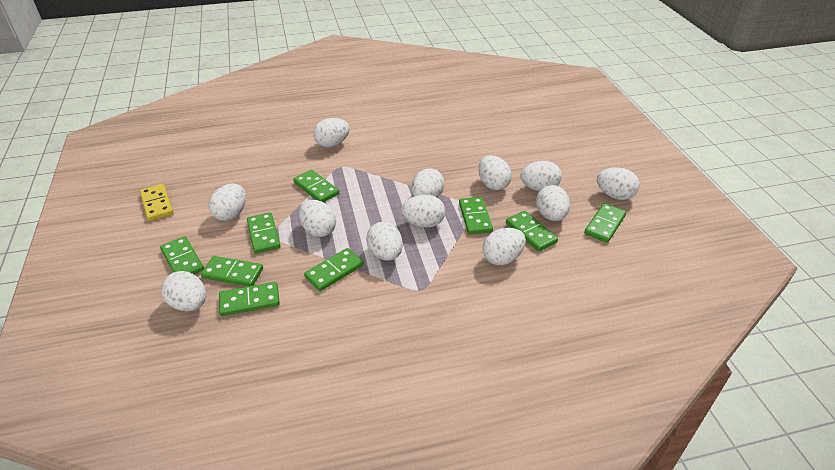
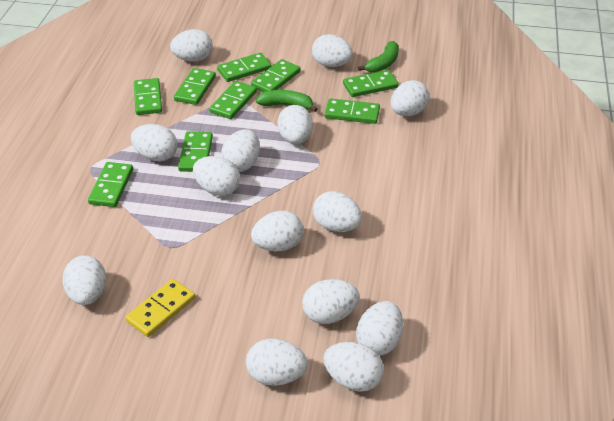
green banana: none = 0 -> [256,90,318,112] [358,41,399,73] = 2
white egg: [161,271,206,311] [208,184,246,221] [299,200,336,237] [313,118,350,148] [366,222,403,261] [401,195,445,228] [411,168,444,198] [478,155,512,190] [482,228,526,265] [521,161,562,191] [536,185,570,221] [597,167,640,200] = 12 -> [62,255,106,305] [131,124,177,161] [170,29,213,62] [193,156,240,196] [221,129,260,172] [246,339,307,386] [251,211,303,251] [277,105,313,144] [302,279,360,324] [312,34,353,67] [313,191,362,232] [323,342,384,392] [356,301,403,356] [391,80,430,116] = 14

